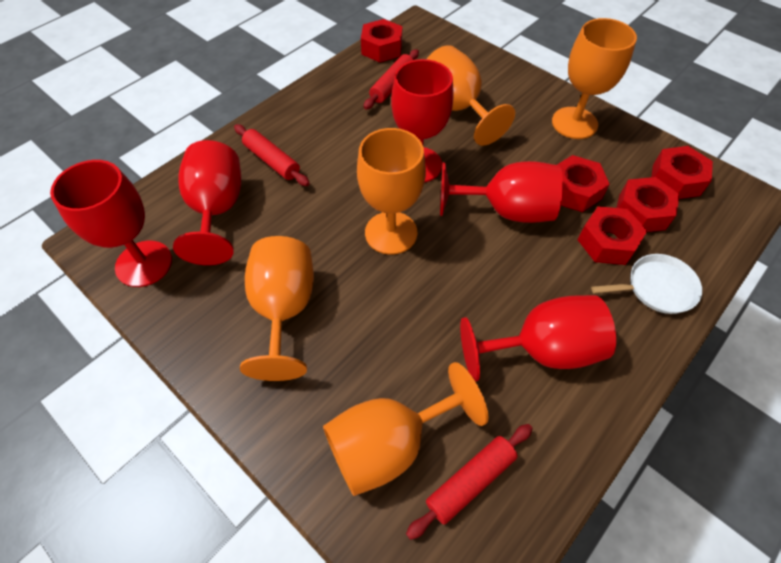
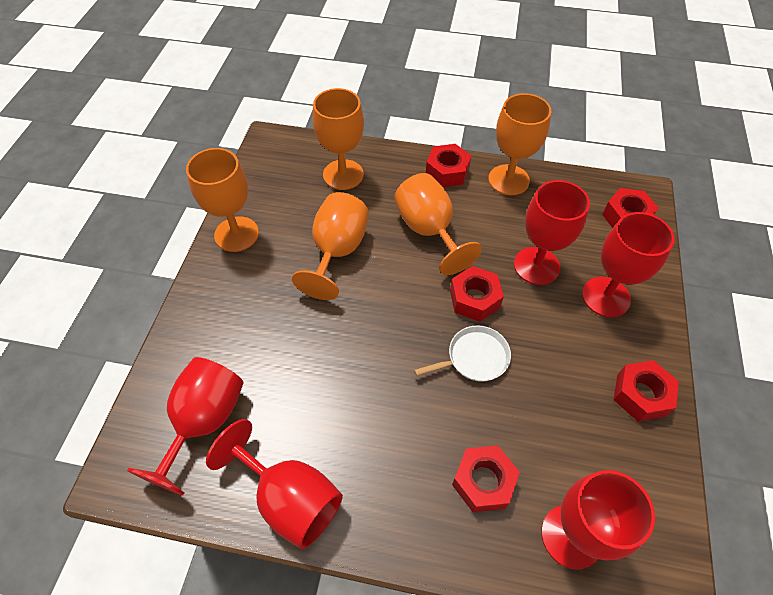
red rolling pin: [234,124,310,186] [364,49,419,110] [406,424,533,540] = 3 -> none = 0

